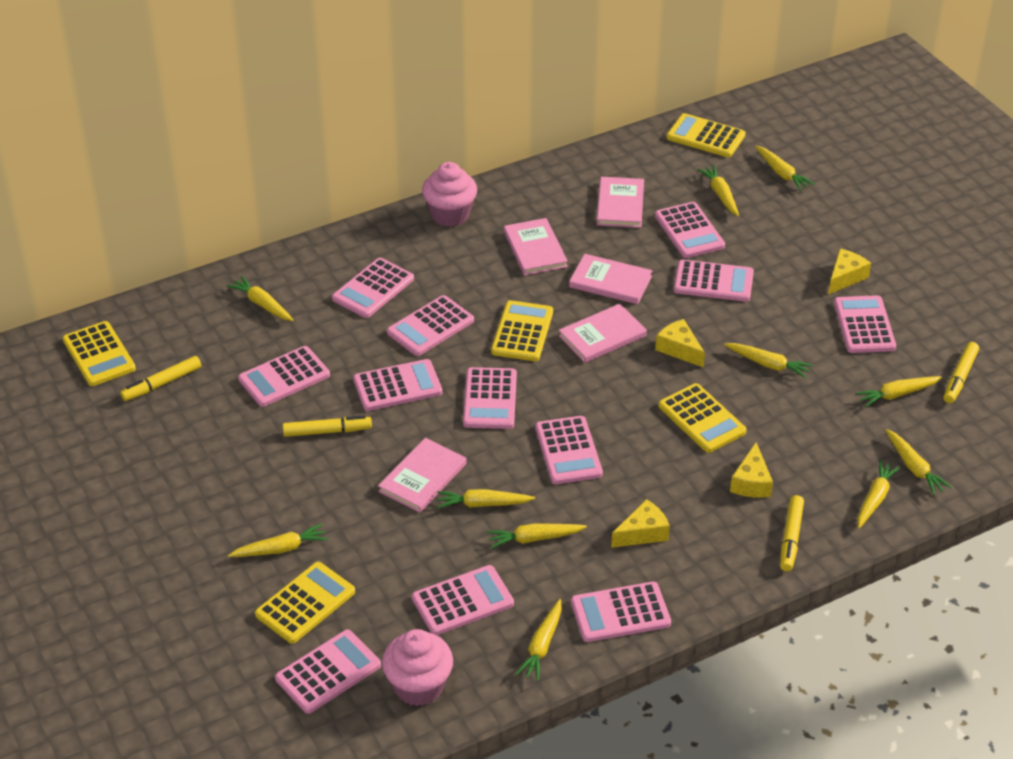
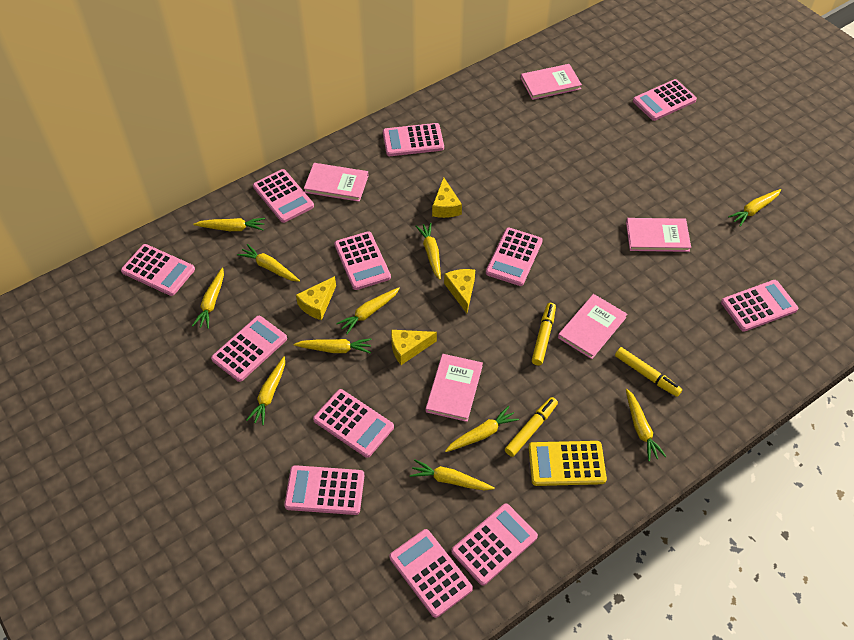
pink cupcake: [382,629,453,706] [422,162,477,227] = 2 -> none = 0
yellow calculator: [63,321,136,386] [255,562,355,644] [491,300,553,361] [659,383,747,453] [666,113,746,157] = 5 -> [529,441,607,486] = 1
yellow marker: [120,356,201,401] [283,416,372,437] [780,495,804,571] [943,342,979,403] = 4 -> [505,397,558,457] [532,303,556,366] [615,347,682,397] = 3

